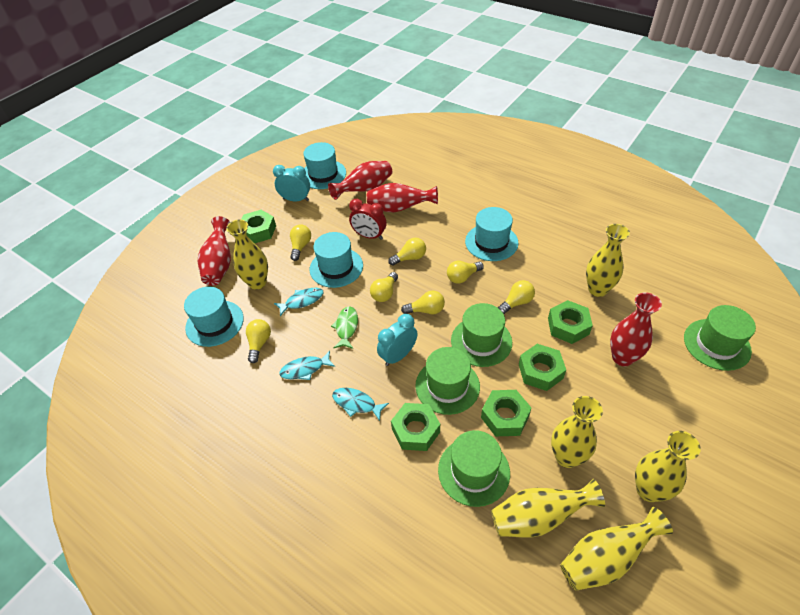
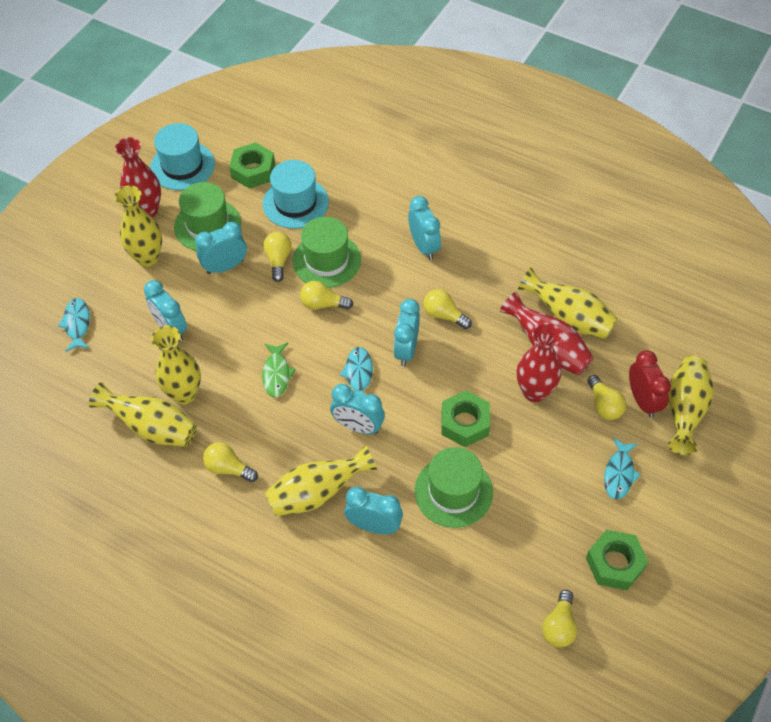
green hat: [415,347,480,415] [438,430,510,507] [451,303,512,367] [684,305,756,371] = 4 -> [174,182,241,251] [292,217,361,288] [414,447,493,528] = 3
green nut: [241,210,276,243] [391,403,440,451] [481,390,531,436] [519,344,566,391] [548,300,593,344] = 5 -> [229,142,275,189] [441,390,490,447] [586,530,649,590] = 3
red vase: [198,216,231,286] [328,161,392,200] [367,183,438,212] [610,292,662,366] = 4 -> [115,137,161,218] [500,292,594,375] [517,323,561,402] = 3
turquoise clock: [273,165,310,201] [377,314,417,366] = 2 -> [144,280,187,341] [195,222,247,274] [330,384,385,434] [344,487,403,534] [393,299,420,366] [408,196,441,260] = 6
turquoise hat: [184,287,244,347] [303,142,346,189] [310,232,363,288] [465,207,519,261] = 4 -> [150,123,215,190] [263,160,329,229] = 2
yellow light bulb: [246,319,271,363] [290,224,311,261] [370,272,398,302] [388,238,426,266] [401,291,445,314] [447,261,484,284] [498,280,535,314] = 7 -> [203,442,258,482] [263,232,292,282] [300,281,353,310] [424,289,472,329] [542,590,577,648] [587,375,626,420] = 6

